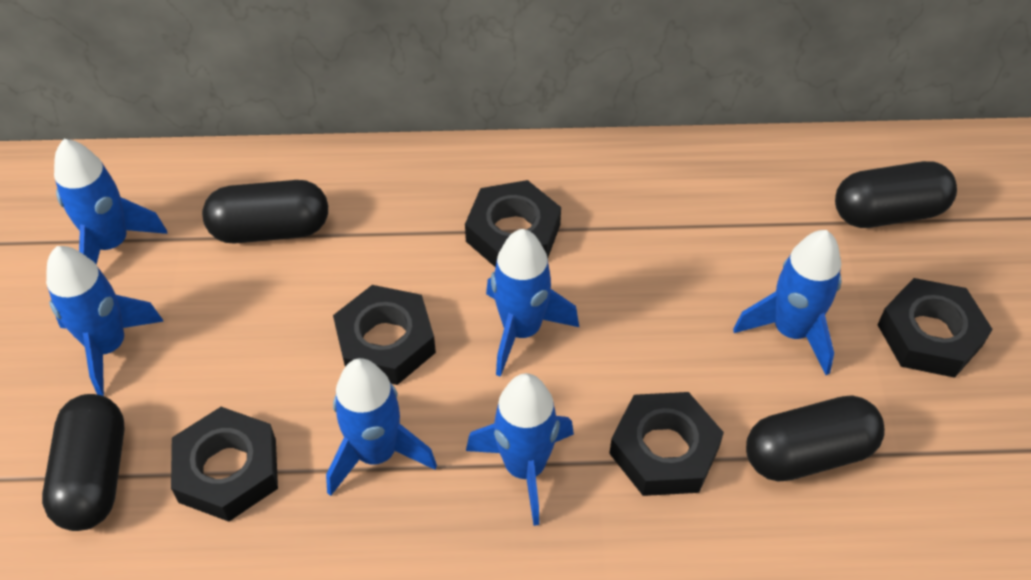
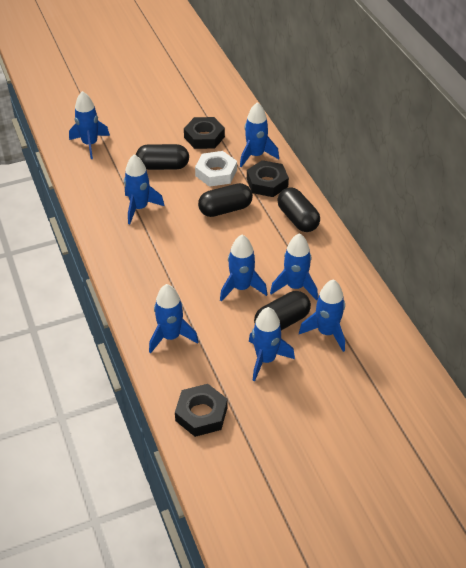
black nut: [171,407,278,522] [333,285,436,385] [465,180,561,268] [609,392,724,496] [878,278,993,378] = 5 -> [175,384,228,437] [184,117,225,149] [247,160,289,197] = 3
blue rocket: [46,246,164,396] [54,139,167,265] [326,358,437,496] [466,373,574,526] [486,229,579,377] [733,230,842,375] = 6 -> [69,91,110,159] [124,154,165,224] [149,284,198,354] [220,235,267,301] [240,102,279,167] [249,307,295,381] [270,233,318,301] [299,280,345,352] = 8
white nut: none = 0 -> [195,151,237,187] = 1

